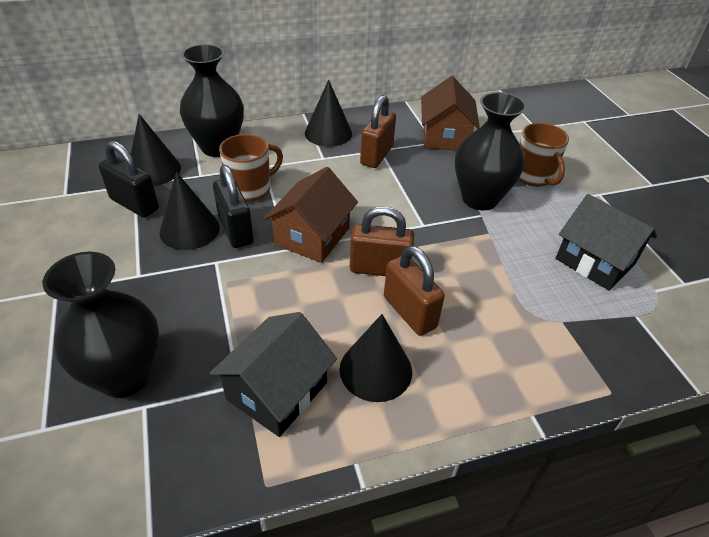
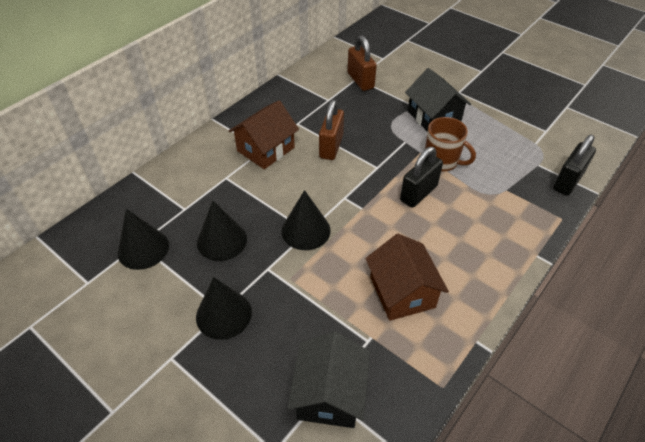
black vase: [43,252,160,398] [180,44,244,157] [455,92,527,210] = 3 -> none = 0
brown mug: [219,134,283,202] [519,123,569,187] = 2 -> [425,117,476,171] = 1
brown padlock: [350,206,415,276] [360,95,396,168] [384,245,445,336] = 3 -> [319,99,344,160] [347,35,377,91] = 2

